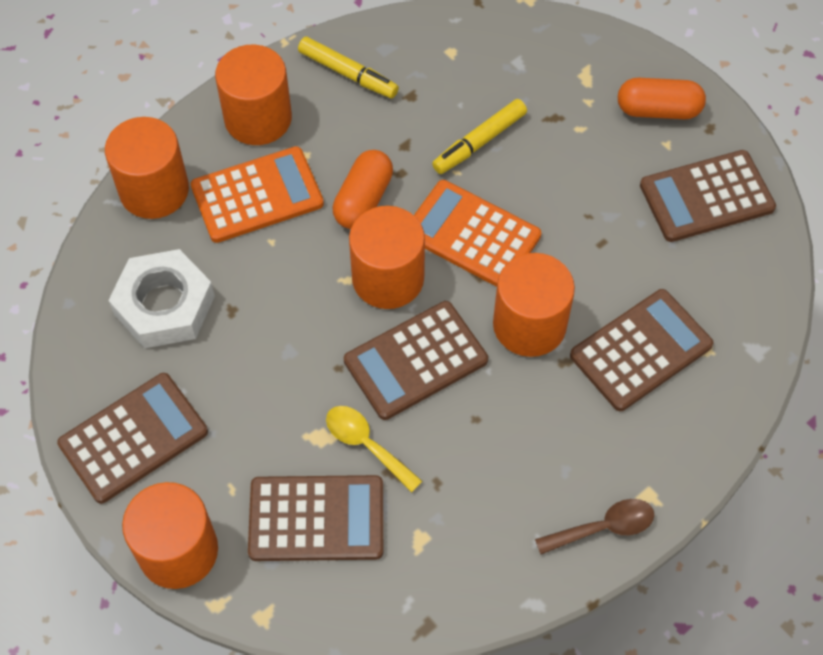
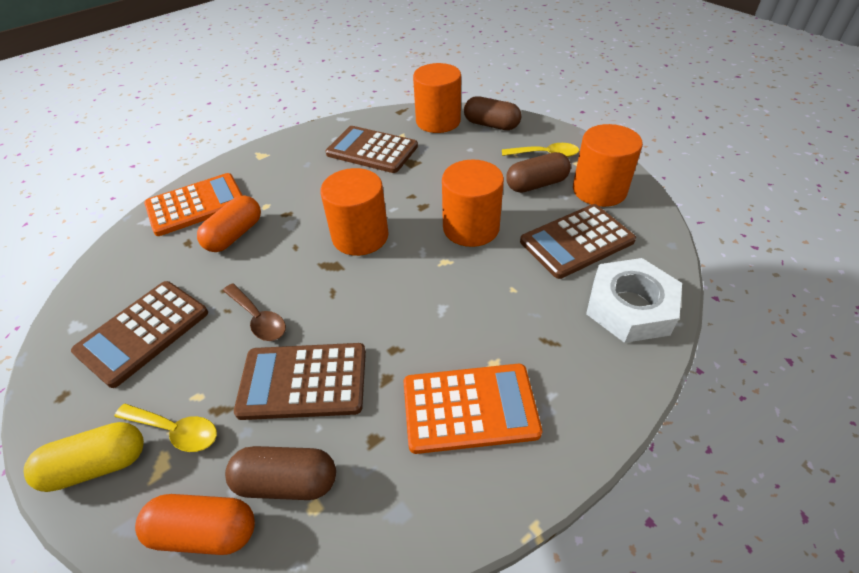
brown calculator: [57,373,208,504] [248,475,383,561] [344,301,488,420] [570,289,713,411] [640,150,776,242] = 5 -> [71,281,208,388] [234,343,366,420] [325,126,418,173] [520,204,636,279] = 4
brown capsule: none = 0 -> [225,446,336,500] [464,96,521,130] [506,152,571,193] = 3
orange cylinder: [105,117,189,219] [122,482,218,589] [215,45,292,145] [349,206,425,309] [493,253,575,357] = 5 -> [320,168,389,256] [413,63,461,133] [442,160,504,247] [573,124,643,207] = 4
yellow capsule: none = 0 -> [24,422,144,492] = 1
yellow marker: [298,37,399,99] [432,99,527,174] = 2 -> none = 0
yellow spoon: [326,406,422,492] = 1 -> [114,404,217,452] [502,143,579,157] = 2

